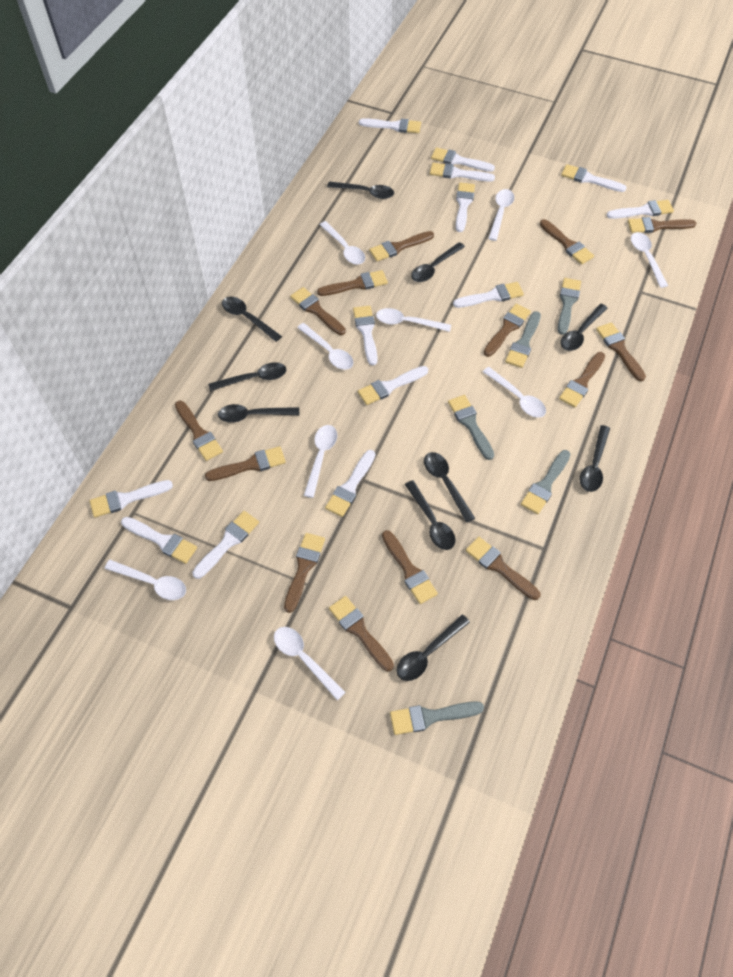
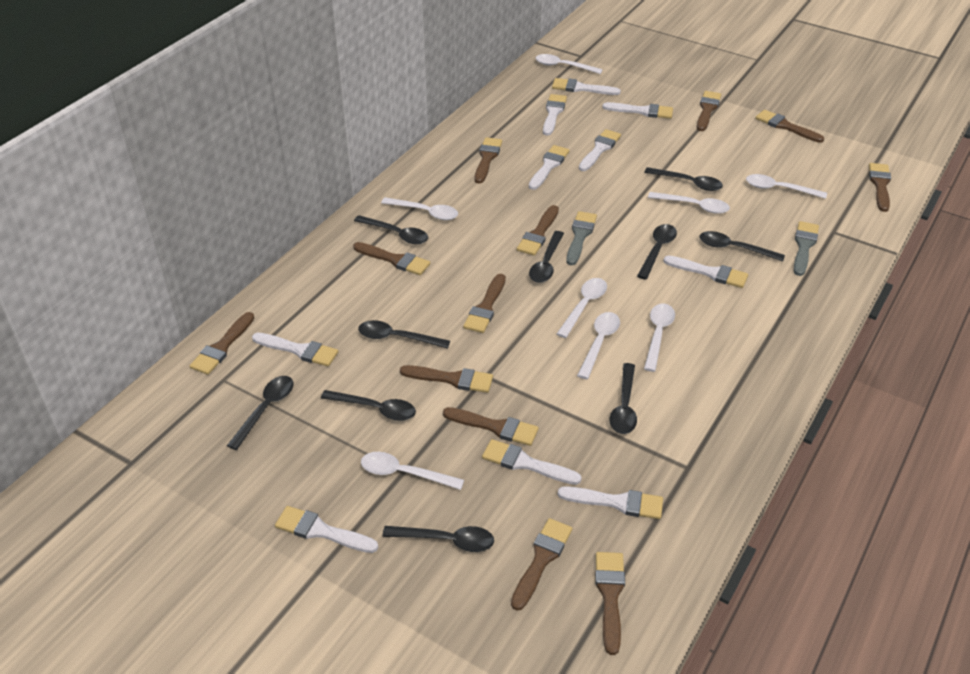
brown brush: [175,401,223,461] [205,446,286,481] [284,533,325,613] [290,287,346,335] [317,270,388,296] [329,596,394,672] [369,231,434,261] [382,530,438,604] [466,537,540,600] [484,304,531,357] [540,219,594,264] [559,352,605,407] [596,322,646,381] [628,217,697,233] = 14 -> [190,312,254,375] [353,242,430,275] [400,365,493,393] [443,407,539,446] [463,274,506,333] [475,137,502,184] [511,518,572,611] [517,205,559,256] [595,552,625,655] [697,91,721,131] [755,110,824,143] [869,163,891,212] = 12
grey brush: [390,701,484,735] [448,395,494,460] [505,311,541,368] [521,450,570,514] [558,278,581,335] = 5 -> [566,211,597,265] [794,221,819,276] = 2
white brush: [90,480,173,518] [121,517,197,564] [192,511,259,579] [325,450,375,517] [353,306,378,365] [358,366,428,405] [359,118,421,133] [430,162,495,182] [431,147,495,172] [453,282,524,308] [456,182,475,232] [561,164,627,192] [607,200,674,219] = 13 -> [252,333,338,367] [275,506,378,553] [482,439,582,485] [529,145,570,190] [543,94,567,136] [552,78,621,95] [558,486,663,519] [579,129,621,171] [602,102,673,119] [663,255,748,288] = 10
white spoon: [104,560,186,600] [274,627,346,700] [297,323,353,370] [304,425,337,498] [320,221,365,264] [376,308,451,332] [483,367,546,418] [488,189,514,241] [631,232,668,288] = 9 -> [361,452,464,490] [381,197,458,220] [535,54,603,74] [557,278,607,338] [577,312,620,379] [644,303,675,372] [648,192,730,214] [746,174,827,199] = 8

